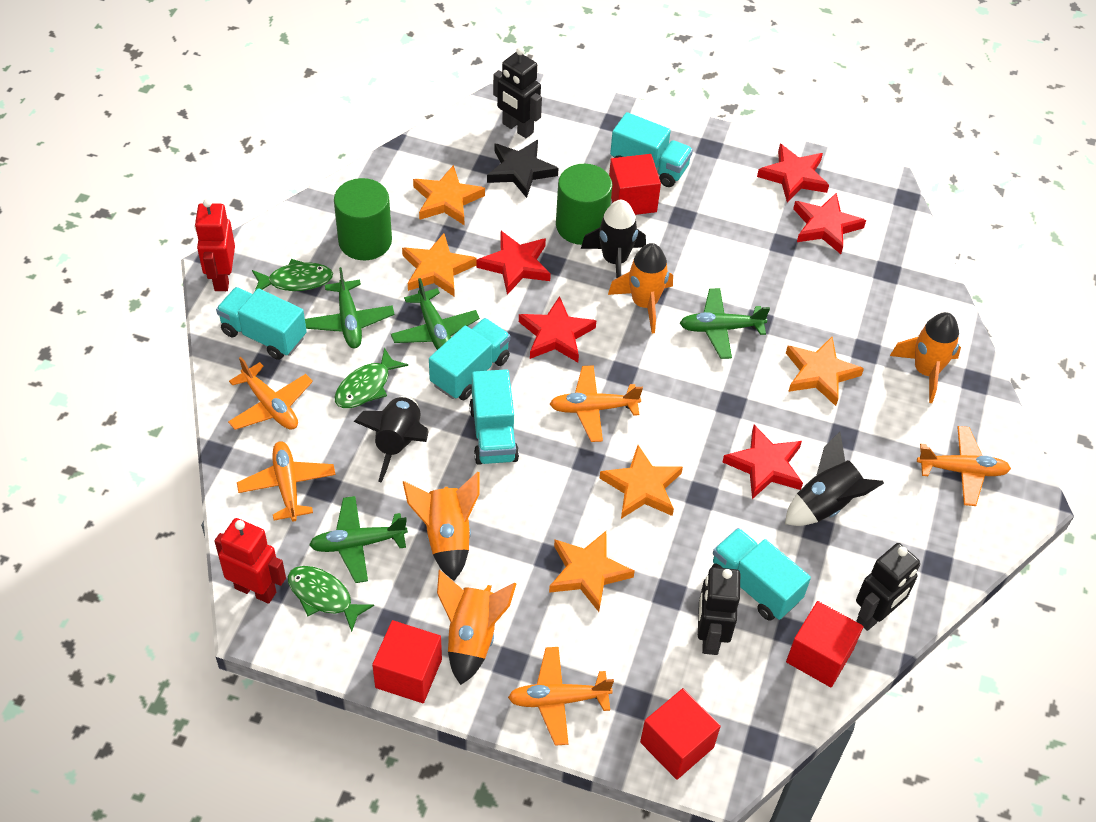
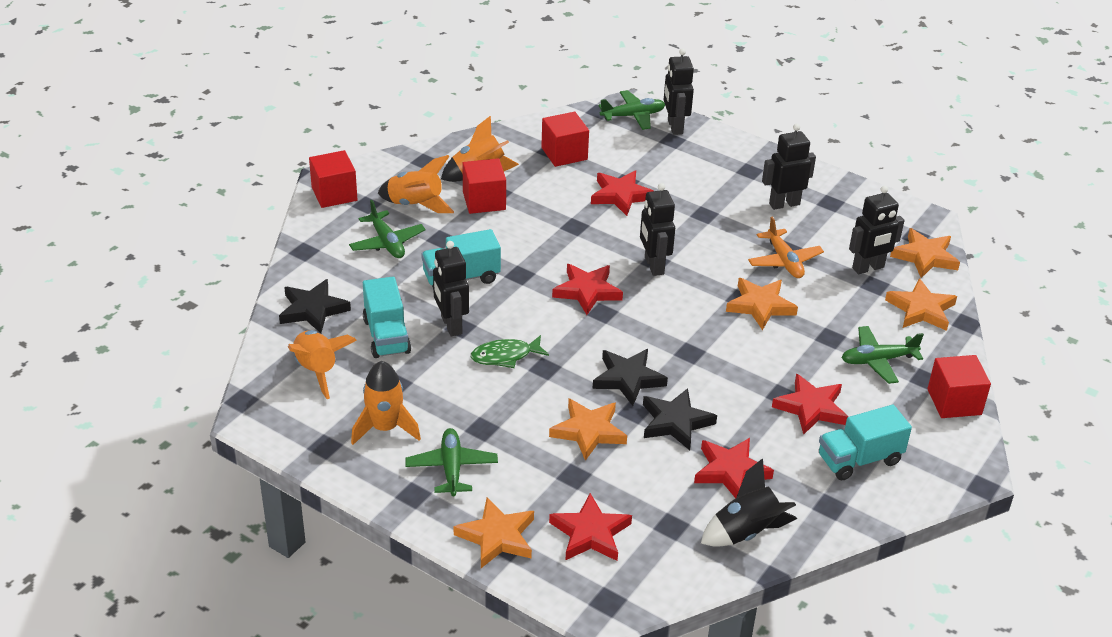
black robot: [493,47,542,138] [698,567,740,655] [856,543,920,631] = 3 -> [433,241,469,336] [640,183,675,276] [664,48,694,135] [762,124,816,210] [849,186,904,274] = 5
black rocket: [354,396,429,483] [581,200,646,278] [785,432,884,526] = 3 -> [701,458,797,547] = 1
black star: [487,140,558,198] = 1 -> [279,279,351,333] [593,349,668,406] [643,388,717,450] = 3
green cylinder: [334,178,392,260] [556,164,612,245] = 2 -> none = 0
green fish: [252,259,333,292] [288,566,374,632] [335,348,408,408] = 3 -> [471,335,549,368] = 1
orange plane: [228,357,313,430] [237,441,336,522] [508,647,614,746] [550,365,643,442] [917,426,1011,506] = 5 -> [748,217,824,278] = 1
red robot: [195,199,235,291] [214,518,286,604] = 2 -> none = 0
turquoise truck: [216,287,307,360] [429,318,510,400] [469,369,519,465] [610,112,693,187] [712,528,811,621] = 5 -> [363,277,411,358] [421,229,501,290] [819,405,912,480] = 3

